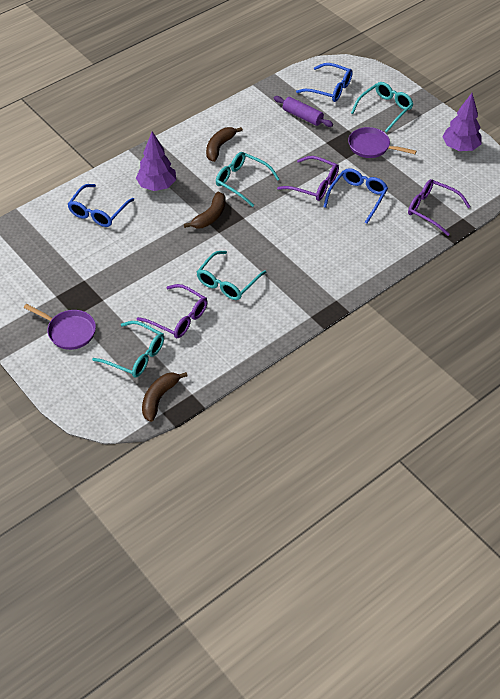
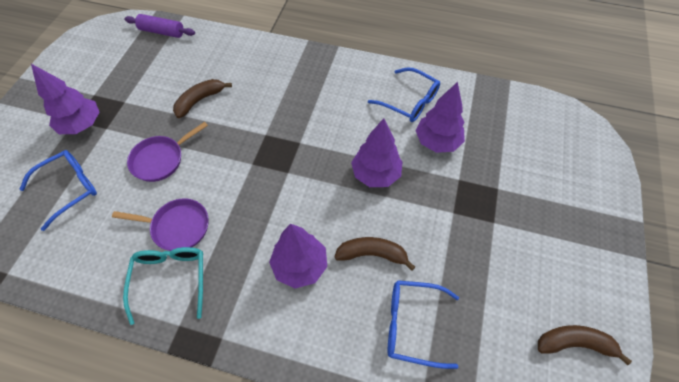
purple glasses: [137,284,207,338] [277,156,339,201] [408,179,471,236] = 3 -> none = 0
purple tree: [136,132,176,191] [442,93,482,151] = 2 -> [31,64,99,134] [269,224,327,288] [351,118,403,187] [415,82,465,153] = 4
turquoise glasses: [92,321,164,378] [197,251,267,300] [216,152,280,207] [351,82,413,133] = 4 -> [123,247,203,325] = 1

